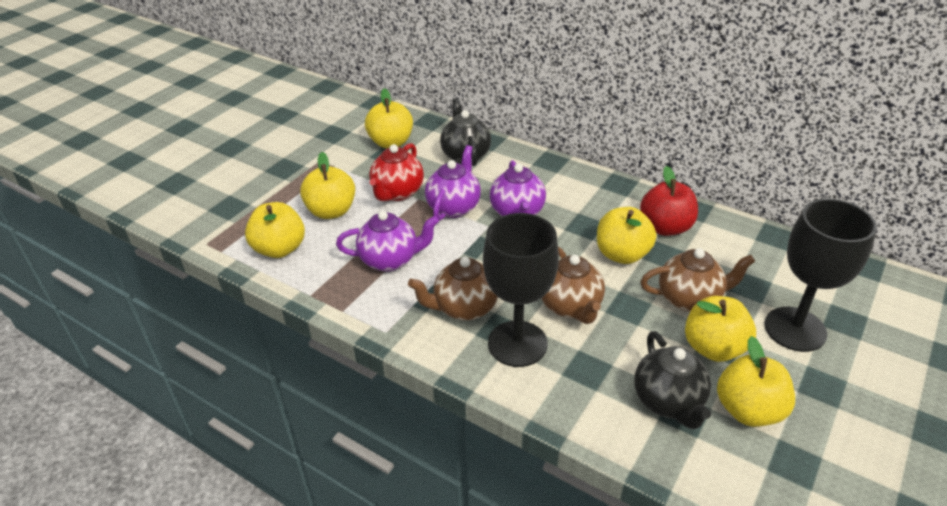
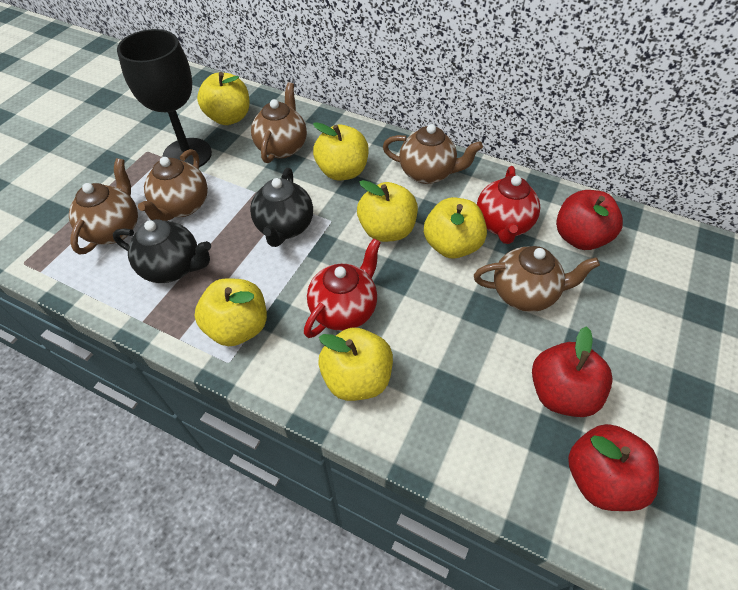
black goblet: [483,213,559,367] [764,198,877,352] = 2 -> [117,29,212,167] = 1
brown teapot: [408,257,498,320] [541,247,605,324] [640,248,755,312] = 3 -> [69,158,138,254] [138,149,208,221] [251,82,307,163] [383,124,483,184] [474,246,600,312] = 5
purple teapot: [336,211,439,272] [425,145,481,221] [490,160,546,216] = 3 -> none = 0
red apple: [640,166,698,236] = 1 -> [532,326,613,417] [556,190,623,250] [568,424,659,511] = 3
red teapot: [369,143,424,201] = 1 -> [304,238,381,338] [477,166,540,244] = 2

